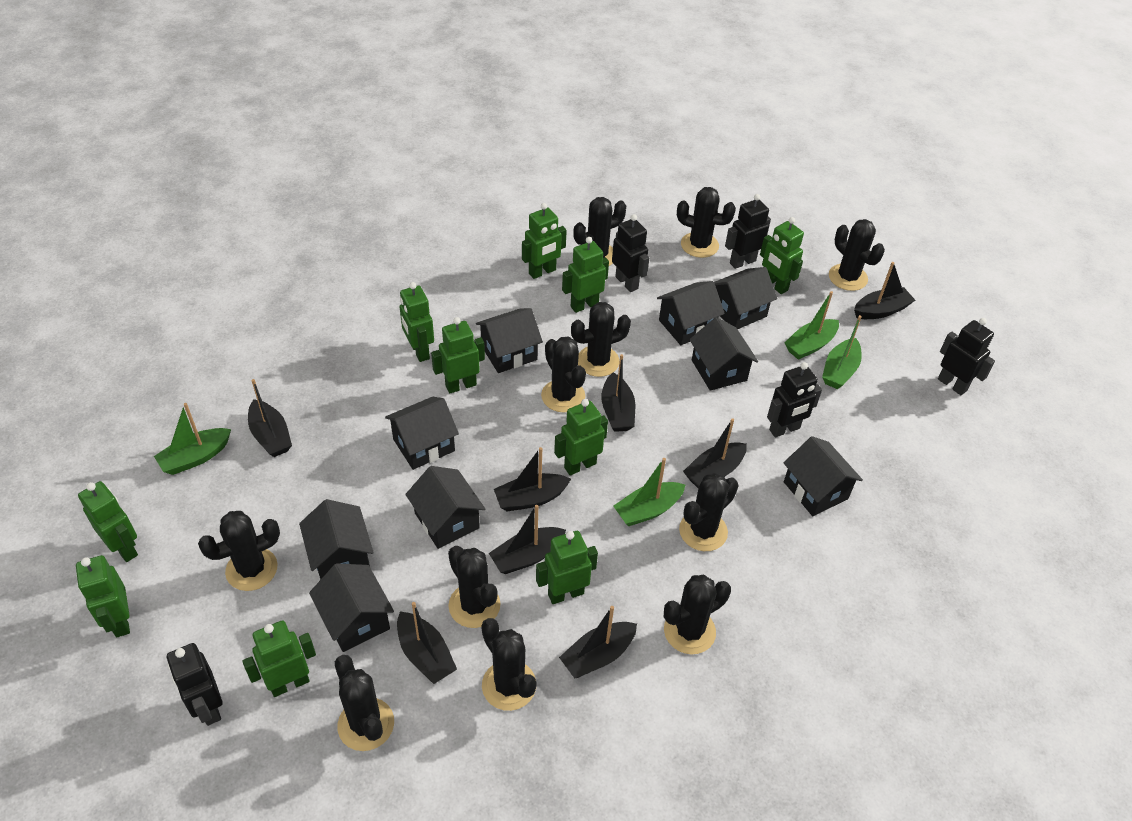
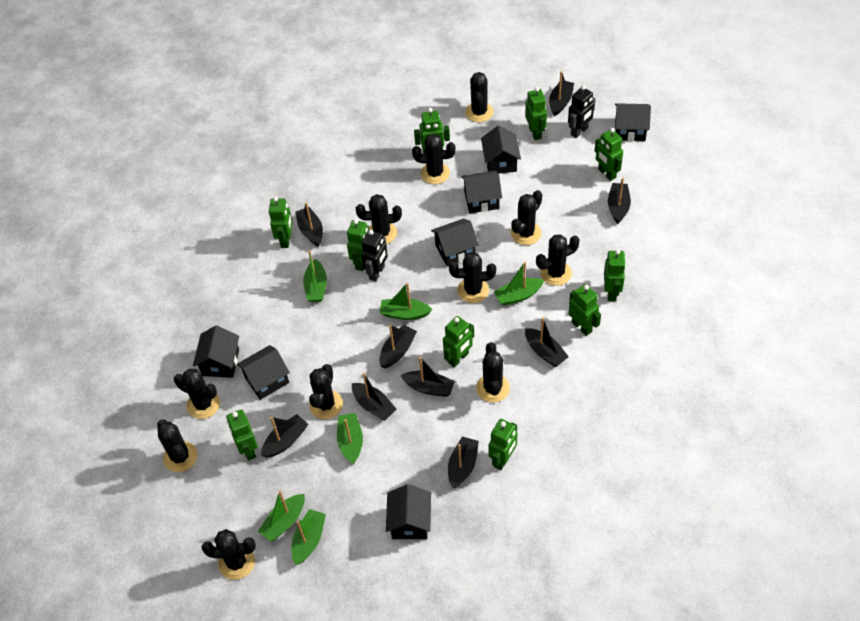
black boat: [248,379,292,457] [397,602,457,684] [489,505,566,574] [494,447,571,511] [559,606,637,678] [601,354,635,432] [683,418,747,488] [854,262,915,319] = 8 -> [261,414,308,458] [295,202,323,247] [352,373,397,421] [379,324,417,368] [400,357,455,397] [448,436,479,488] [525,317,569,367] [549,71,574,116] [608,178,631,224] = 9
black house: [299,499,374,580] [309,563,394,652] [385,397,459,470] [405,466,485,549] [476,308,543,373] [657,281,725,345] [689,317,758,391] [714,267,777,329] [783,436,863,516] = 9 -> [193,325,239,378] [237,345,290,400] [386,484,431,539] [431,218,479,267] [461,171,502,213] [481,125,521,174] [615,103,651,141] = 7
black robot: [167,643,222,726] [612,214,649,292] [725,194,771,269] [767,362,822,437] [938,318,995,395] = 5 -> [361,230,388,281] [568,85,596,138] = 2
green boat: [154,403,231,475] [613,458,685,526] [784,291,839,360] [822,315,862,389] = 4 -> [258,491,305,542] [292,509,326,565] [303,250,327,302] [337,413,363,464] [380,283,432,320] [494,262,544,306] = 6

